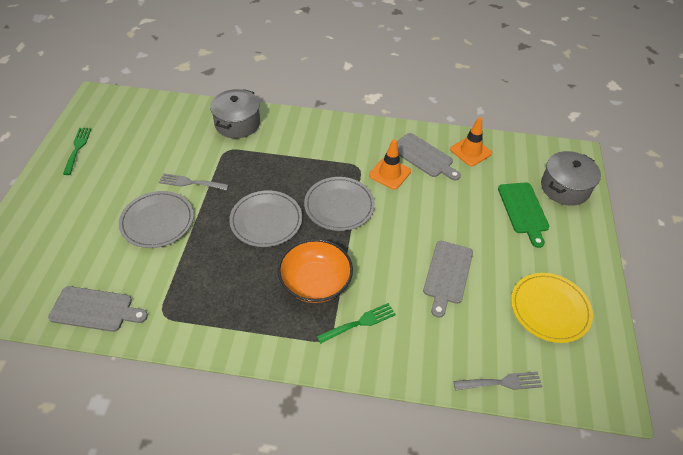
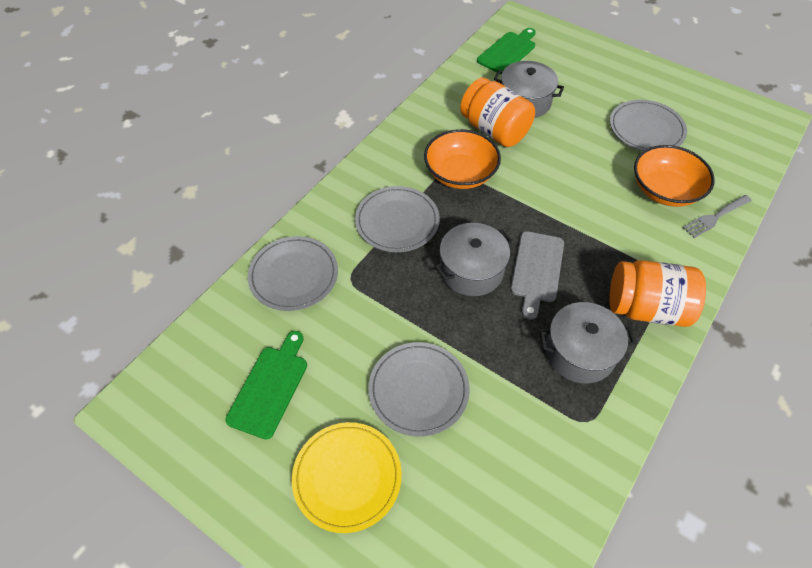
green cutting board: [498,182,549,248] = 1 -> [225,331,307,439] [477,28,536,74] = 2
green fork: [63,128,91,175] [317,303,396,344] = 2 -> none = 0
grey cutting board: [48,286,148,332] [397,133,461,181] [423,241,473,318] = 3 -> [511,231,564,320] = 1
grey fork: [159,173,229,190] [453,372,543,390] = 2 -> [683,195,752,238] = 1
grey plate: [119,191,194,248] [229,190,302,247] [304,177,375,231] = 3 -> [248,236,338,311] [355,186,440,252] [368,342,470,437] [610,100,687,151] = 4
grey pot: [210,89,260,138] [541,151,601,206] = 2 -> [435,223,513,296] [494,61,564,118] [540,302,635,384] = 3
orange bowl: [278,239,353,303] = 1 -> [424,129,501,189] [634,145,715,207] = 2
orange jar: none = 0 -> [460,78,535,147] [609,260,706,327] = 2
orange traffic cone: [369,139,411,190] [450,117,492,166] = 2 -> none = 0

